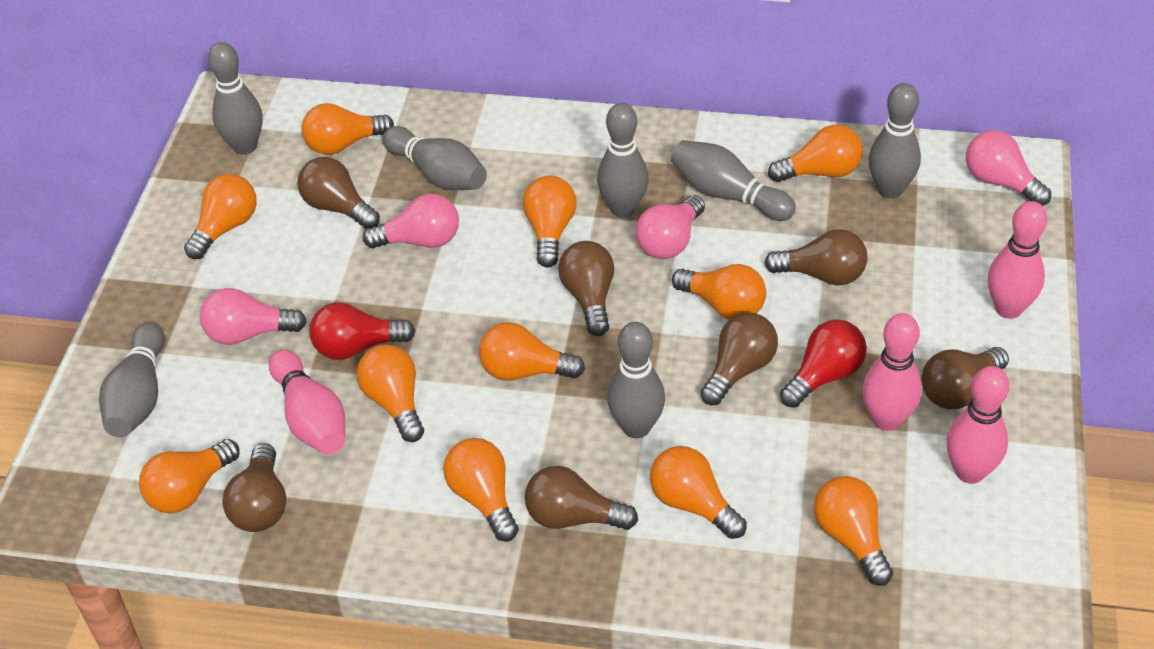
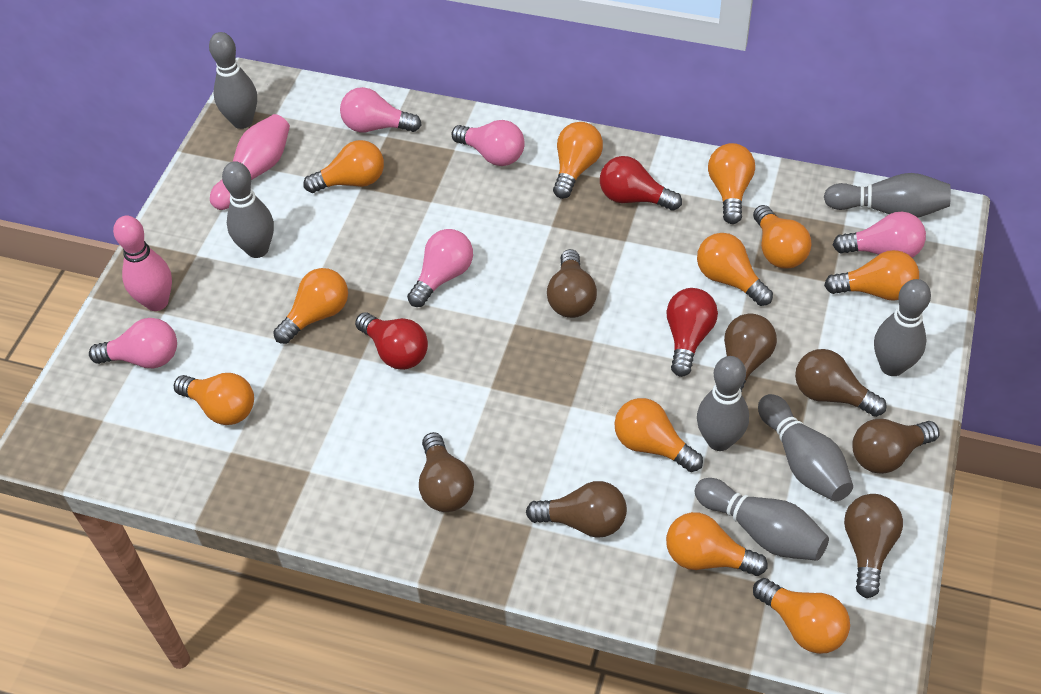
pink bowling pin: [269,349,346,454] [862,313,922,431] [946,366,1010,484] [988,201,1047,319] = 4 -> [113,216,172,311] [210,114,290,210] = 2
pink light bulb: [200,288,307,345] [363,194,459,248] [636,195,705,259] [966,130,1051,206] = 4 -> [89,318,177,369] [340,87,421,133] [407,229,473,307] [452,120,525,166] [833,212,926,258] = 5
red light bulb: [310,302,415,360] [780,320,867,408] = 2 -> [355,312,428,370] [600,156,682,211] [666,288,718,377] = 3

